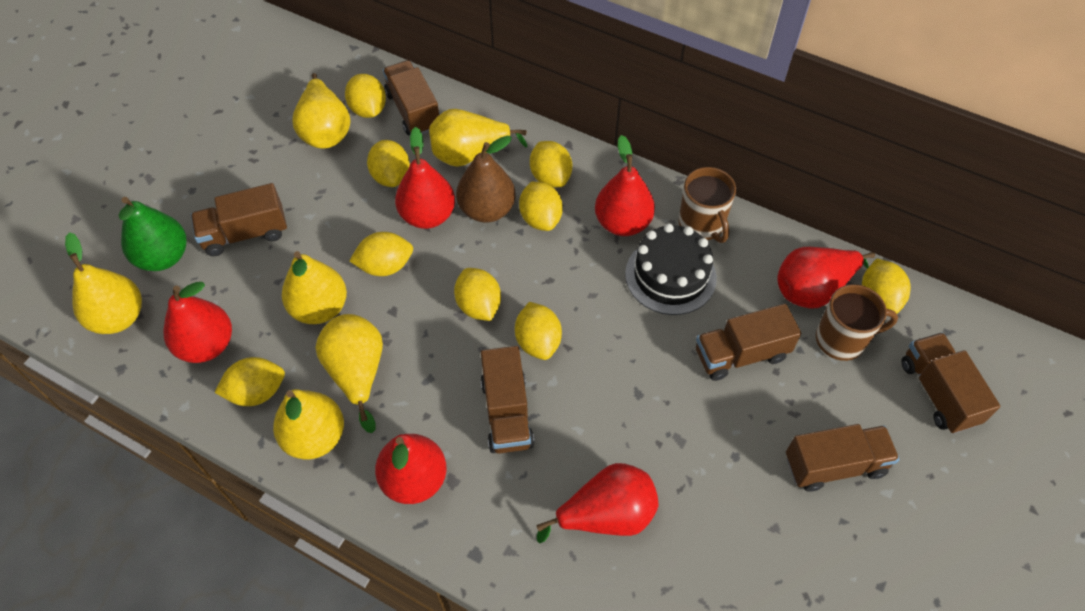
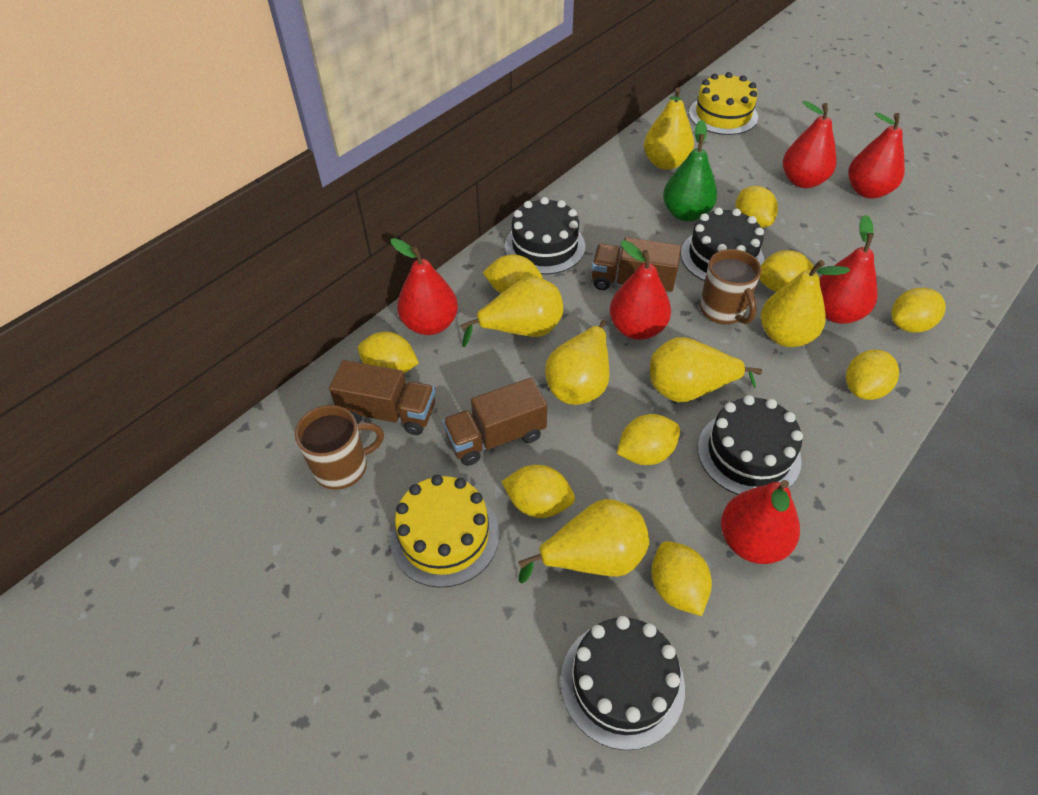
black cake: [625,224,717,315] = 1 -> [505,197,585,275] [560,616,685,750] [681,208,764,281] [698,395,803,495] = 4
brown pear: [456,136,516,223] = 1 -> none = 0
brown truck: [191,183,287,256] [383,60,439,136] [481,346,534,454] [696,304,801,381] [786,424,900,491] [901,332,1000,434] = 6 -> [329,360,435,435] [443,378,547,466] [592,237,681,293] = 3
yellow cake: none = 0 -> [390,475,499,588] [689,72,758,135] = 2

